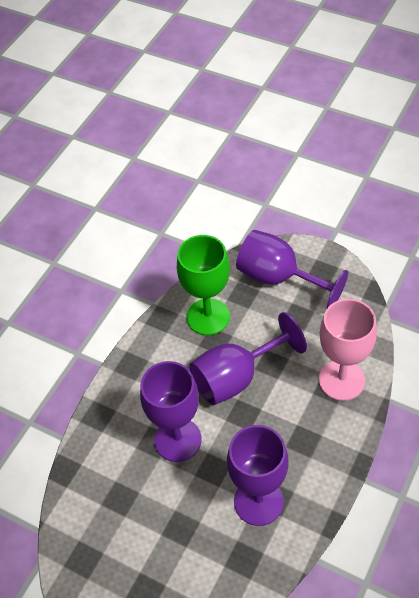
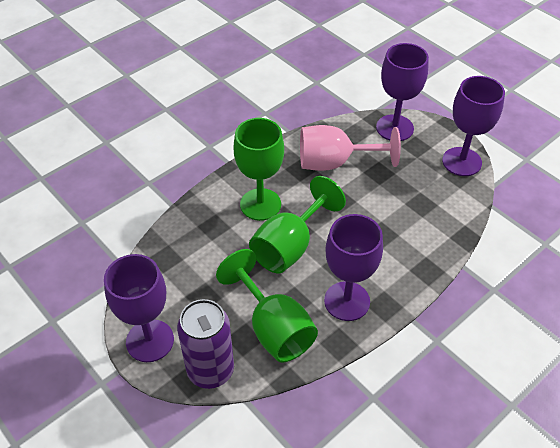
green goblet: [177,235,230,335] = 1 -> [216,249,318,363] [234,118,284,221] [249,176,346,273] = 3
purple can: none = 0 -> [177,299,234,389] = 1

